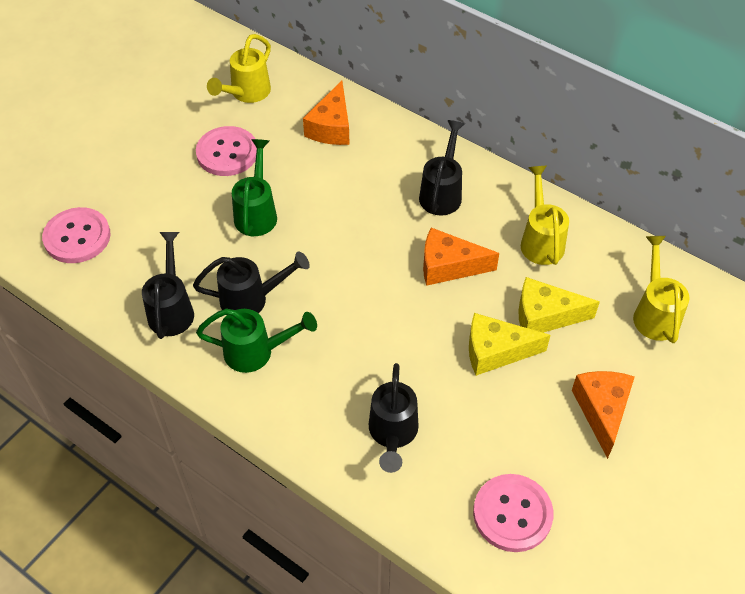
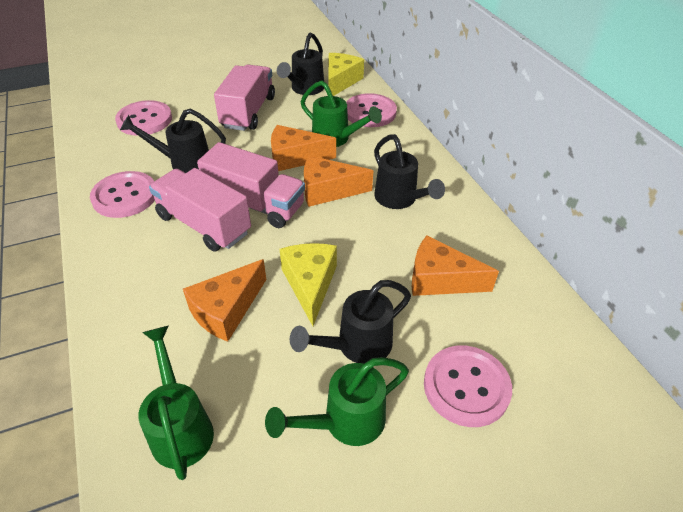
green watering can: [196,309,317,373] [232,139,277,236] = 2 -> [138,326,214,480] [265,357,409,446] [301,81,382,147] = 3
orange cheese: [303,80,350,145] [423,228,499,286] [572,371,635,459] = 3 -> [183,259,266,342] [271,125,336,171] [304,156,374,207] [412,236,499,296] = 4
pink button: [42,207,111,263] [196,126,257,176] [473,474,553,552] = 3 -> [90,171,155,218] [115,100,172,136] [346,93,397,127] [424,345,512,427] = 4
pink truck: none = 0 -> [149,168,251,252] [197,142,305,228] [214,65,275,131] = 3
yellow watering can: [207,34,271,103] [521,166,569,265] [633,236,690,343] = 3 -> none = 0

